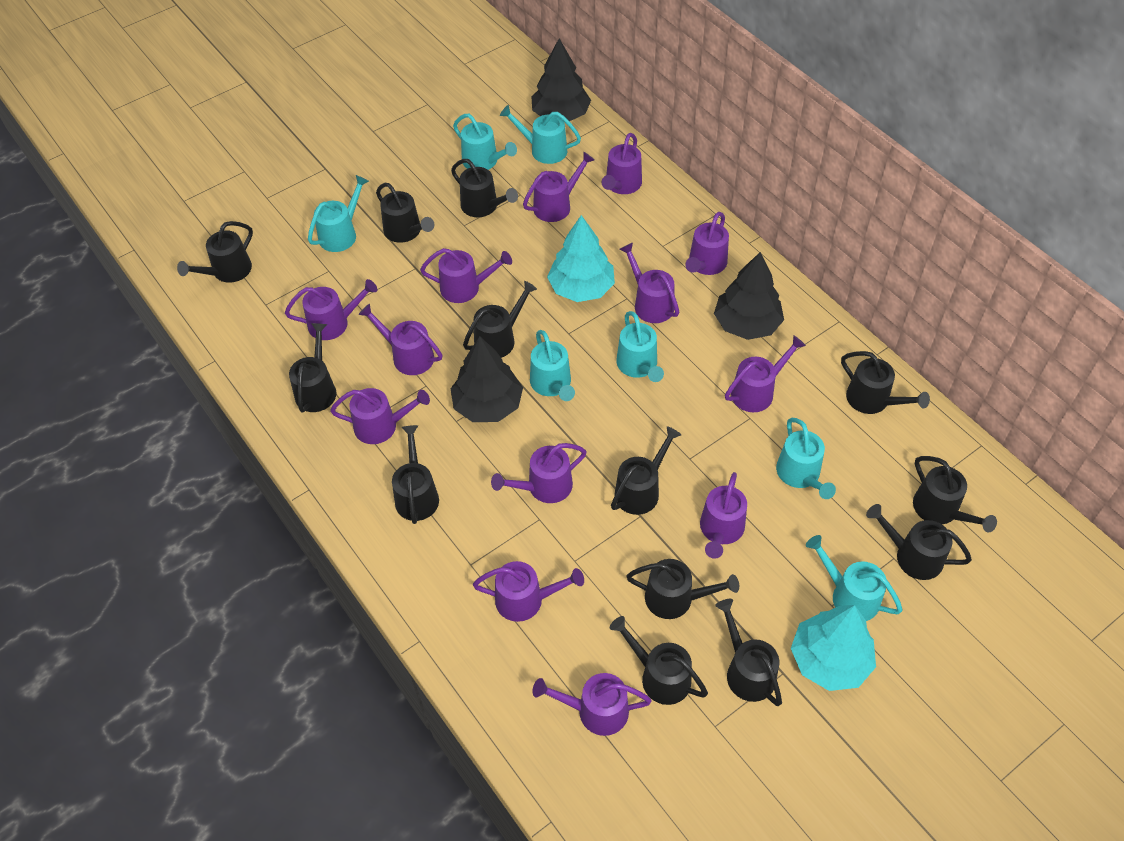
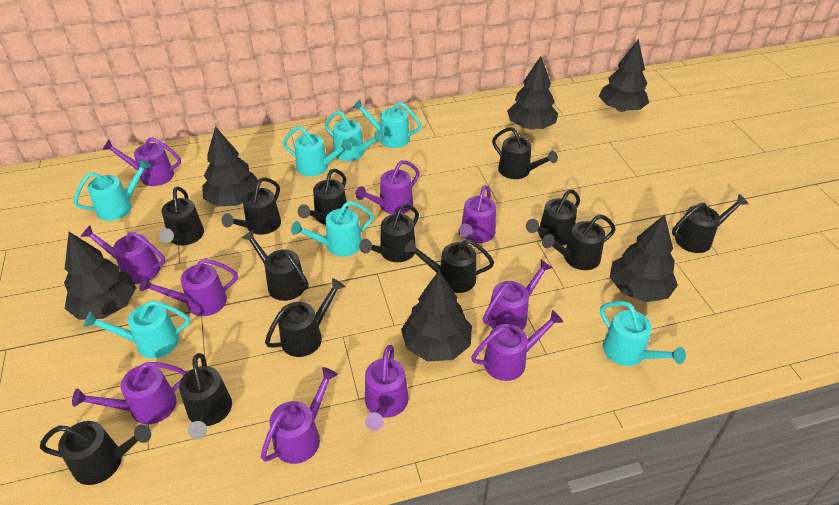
black tree: [450,336,523,422] [531,39,591,121] [714,252,784,340] = 3 -> [64,232,136,320] [202,126,258,207] [401,271,472,362] [507,56,558,130] [599,39,649,112] [610,214,678,302] = 6
purple watering can: [285,279,377,340] [330,388,430,444] [359,304,442,375] [420,248,512,303] [473,561,584,622] [491,443,587,503] [523,151,594,222] [532,673,652,736] [602,133,642,194] [620,243,679,323] [685,212,729,275] [700,472,747,559] [725,336,806,412] = 13 -> [72,362,187,425] [80,225,165,284] [102,137,181,186] [139,259,238,316] [261,367,338,464] [355,160,420,214] [365,345,408,431] [458,185,496,243] [471,310,563,381] [483,260,553,330] = 10
turquoise tree: [547,215,615,302] [791,605,876,691] = 2 -> none = 0

